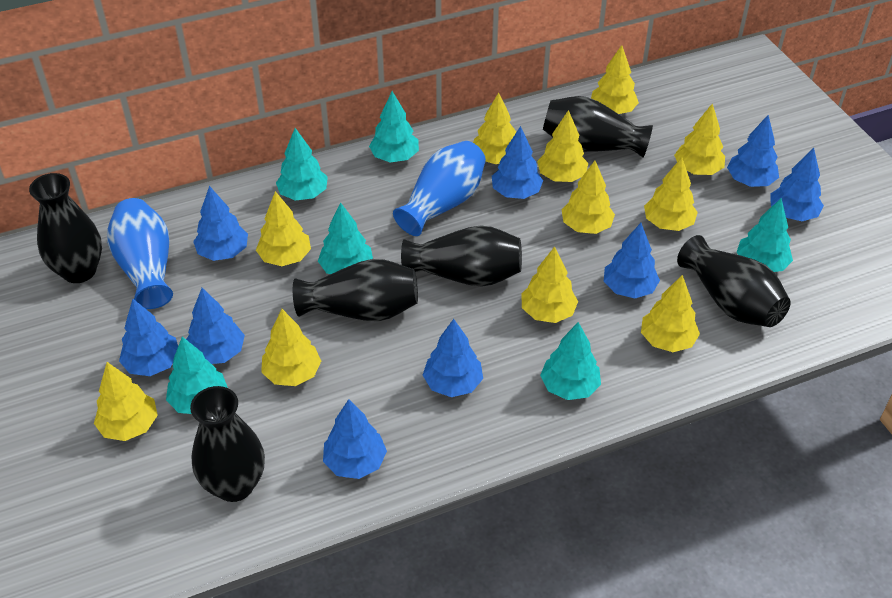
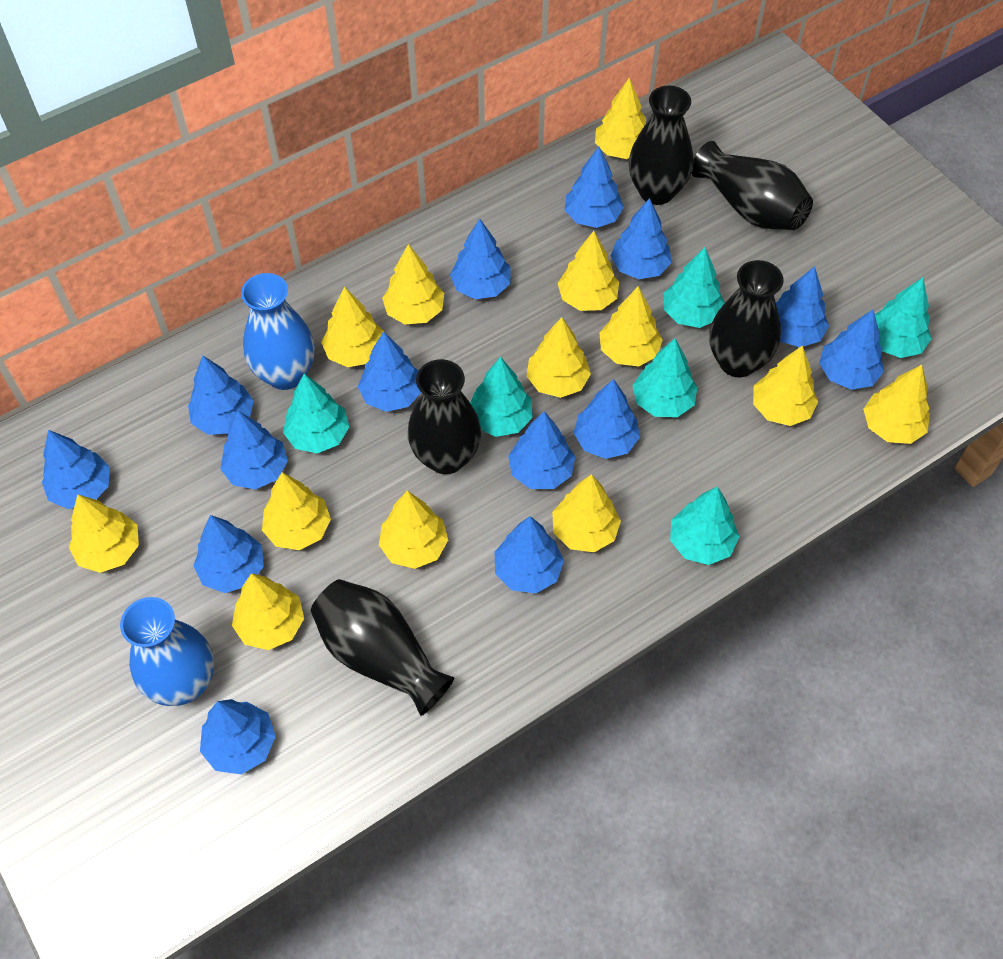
black vase: [29,173,102,283] [190,386,265,502] [293,259,418,321] [401,225,522,287] [543,96,653,158] [677,235,791,327] = 6 -> [311,579,454,716] [408,359,481,474] [629,86,693,205] [692,141,813,230] [709,260,784,377] = 5
blue tree: [119,299,178,376] [186,288,245,364] [193,186,248,261] [323,399,387,479] [423,319,483,397] [492,126,543,199] [604,223,660,298] [727,115,779,187] [770,148,824,221] = 9 -> [42,430,110,509] [188,356,254,435] [193,515,264,593] [200,699,276,774] [220,410,288,489] [358,331,421,412] [450,218,511,299] [495,516,564,593] [508,411,575,489] [565,147,624,228] [574,379,640,459] [611,198,672,279] [776,266,829,347] [819,309,884,390] = 14
yellow tree: [94,362,158,441] [256,191,311,266] [261,309,321,386] [473,92,516,164] [521,246,578,323] [537,110,588,182] [561,161,615,234] [591,45,639,114] [641,275,700,352] [644,157,698,231] [674,104,725,175] = 11 -> [69,494,139,573] [232,573,304,650] [262,472,331,550] [321,287,383,367] [379,491,448,569] [382,244,444,324] [527,317,591,398] [552,474,621,552] [558,231,619,311] [595,78,646,159] [599,286,663,366] [753,345,818,426] [863,365,930,444] = 13

